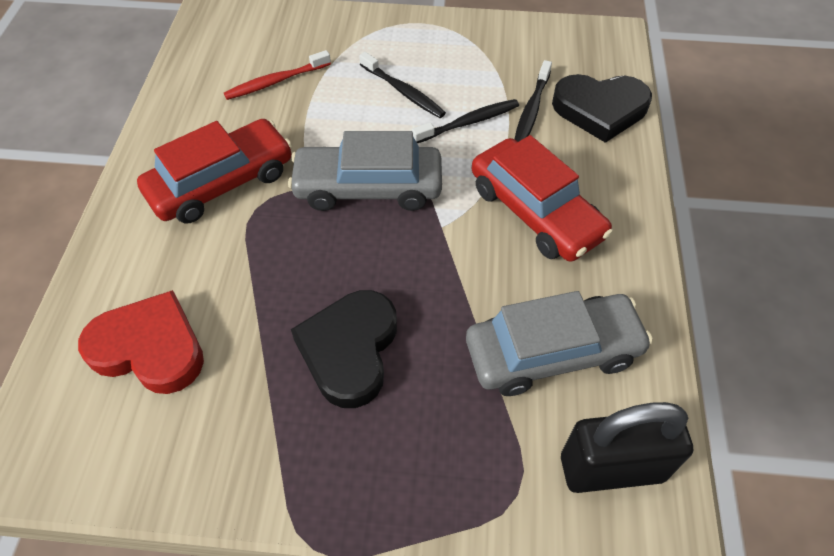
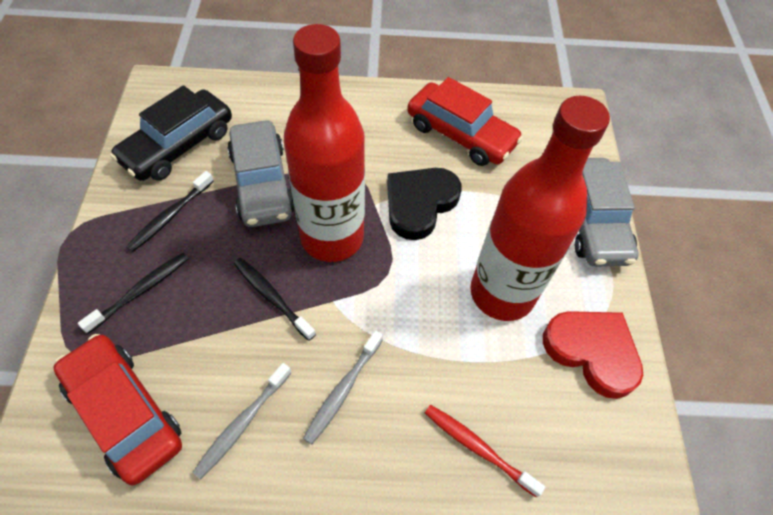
black car: none = 0 -> [110,85,232,181] = 1
black heart: [291,290,397,408] [552,74,652,143] = 2 -> [387,168,462,240] = 1
black padlock: [561,402,693,493] = 1 -> none = 0
grey toothbrush: none = 0 -> [192,363,291,480] [303,330,383,444] = 2
red bottle: none = 0 -> [284,24,365,262] [470,96,610,321] = 2

